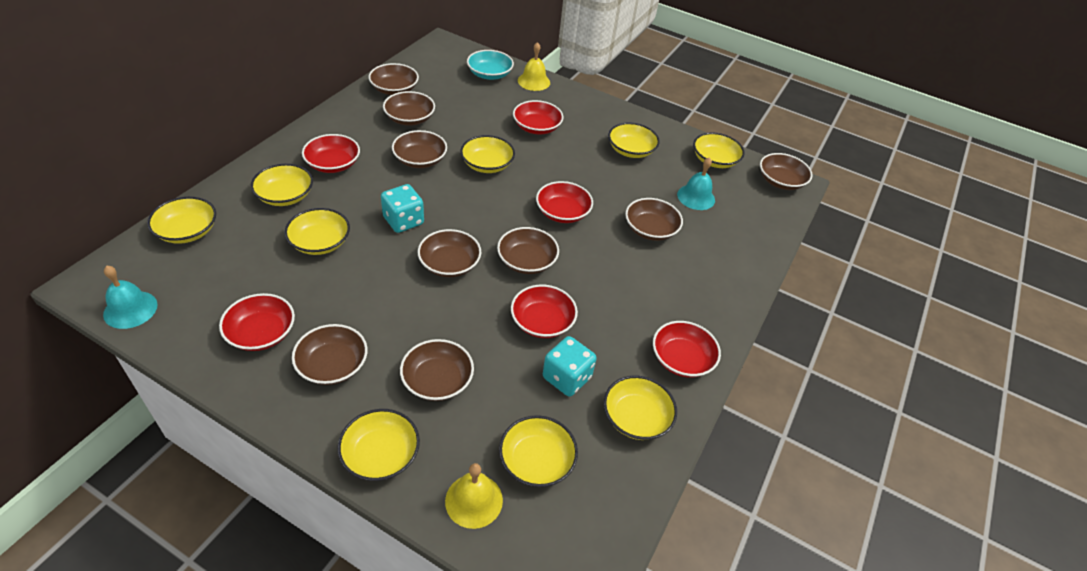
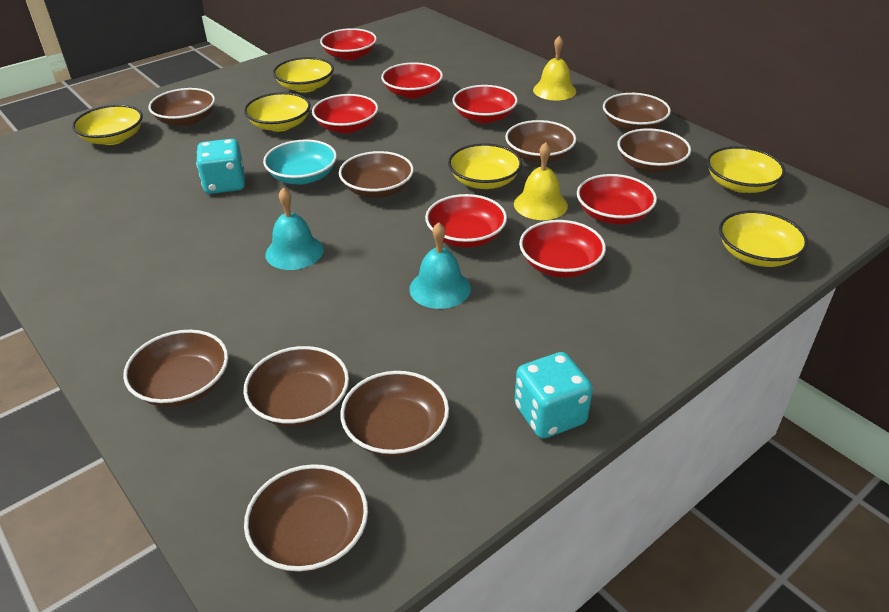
red bowl: [219,293,295,351] [302,134,360,173] [511,285,578,338] [513,100,563,134] [536,181,593,223] [653,321,721,378] = 6 -> [312,94,378,133] [320,28,377,61] [381,62,443,99] [425,194,507,248] [452,85,518,123] [519,220,606,278] [577,174,657,224] = 7
yellow bowl: [147,197,216,244] [251,164,313,206] [284,208,350,255] [337,409,420,481] [460,135,515,173] [499,415,578,487] [604,375,677,440] [608,123,660,158] [693,132,745,168] = 9 -> [72,105,143,145] [244,92,311,132] [273,57,334,93] [448,143,522,189] [707,146,785,193] [719,210,808,267] = 6

